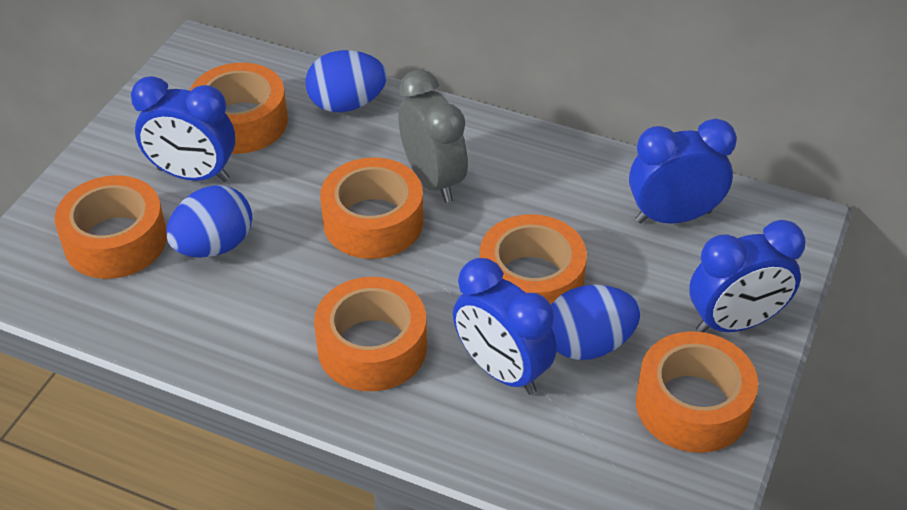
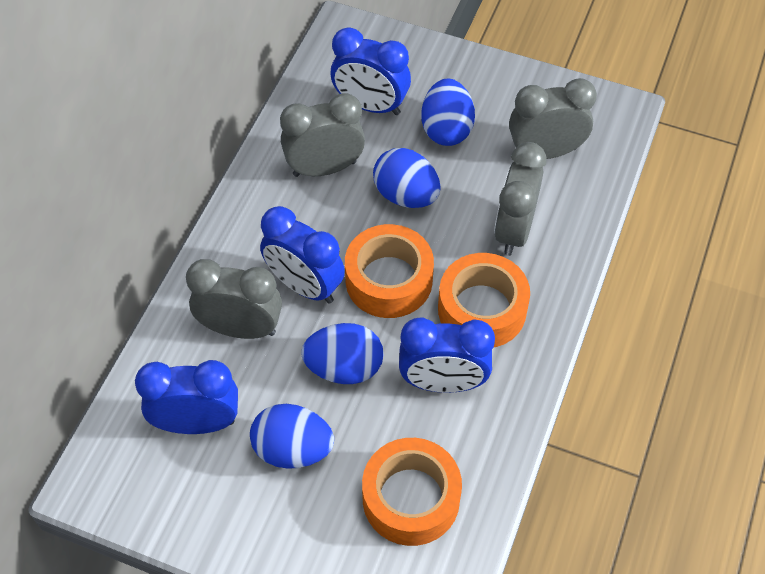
blue egg: [166,185,252,258] [305,50,387,112] [551,285,641,360] = 3 -> [250,404,334,469] [301,323,383,384] [373,148,441,208] [421,79,475,146] = 4
grey clock: [398,69,468,203] = 1 -> [186,259,282,339] [280,93,365,177] [494,142,546,256] [509,78,597,159] = 4
orange tape: [55,176,167,279] [190,63,288,154] [314,277,427,391] [320,157,423,259] [480,214,587,304] [636,331,758,453] = 6 -> [345,224,434,318] [362,438,462,546] [438,253,530,347] = 3

